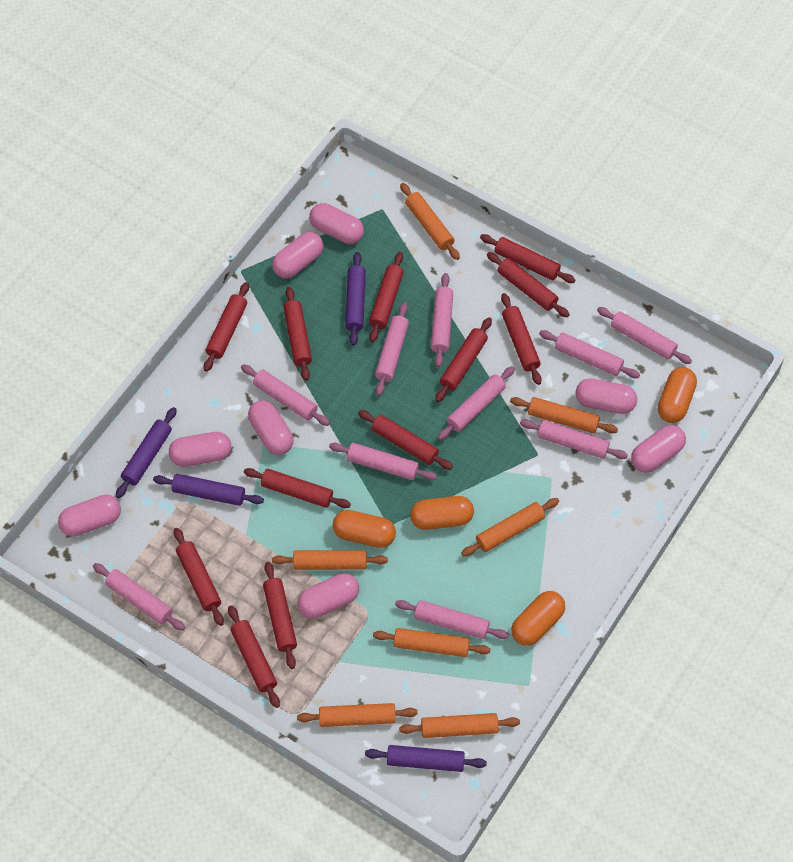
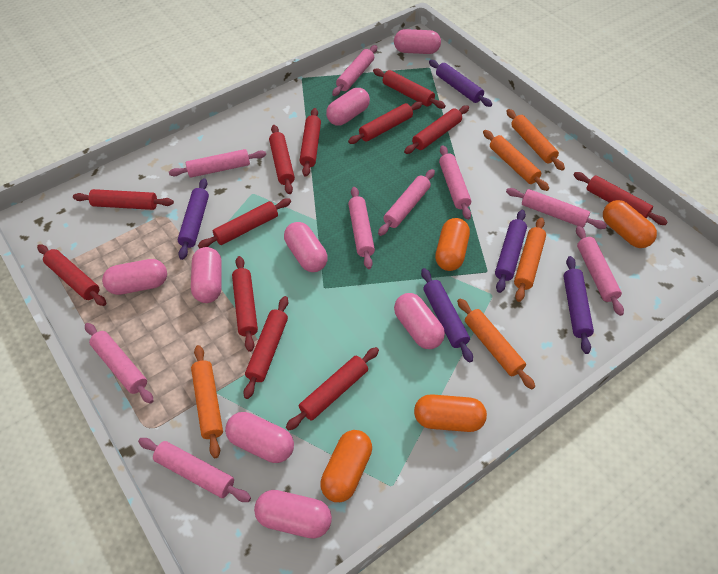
orange rolling pin: [272,550,388,570] [297,703,418,727] [373,628,491,657] [399,713,520,738] [400,183,460,260] [461,498,559,556] [510,397,618,434] = 7 -> [191,345,223,458] [457,298,535,389] [483,130,549,191] [506,109,565,171] [514,217,546,302] = 5
pink rolling pin: [93,563,185,631] [241,364,330,426] [329,443,437,480] [375,302,409,396] [395,600,509,639] [431,273,453,368] [438,366,515,440] [520,419,628,459] [539,330,640,378] [597,307,692,364] = 10 -> [85,323,154,404] [138,438,251,502] [169,149,266,178] [332,45,377,96] [348,187,375,269] [378,169,435,236] [439,145,471,220] [506,188,607,229] [576,226,624,316] = 9
purple rolling pin: [116,407,177,498] [153,474,264,506] [345,252,366,345] [365,745,487,772] = 4 -> [177,178,209,260] [421,268,473,363] [429,60,492,107] [495,210,527,293] [564,256,594,354] = 5

